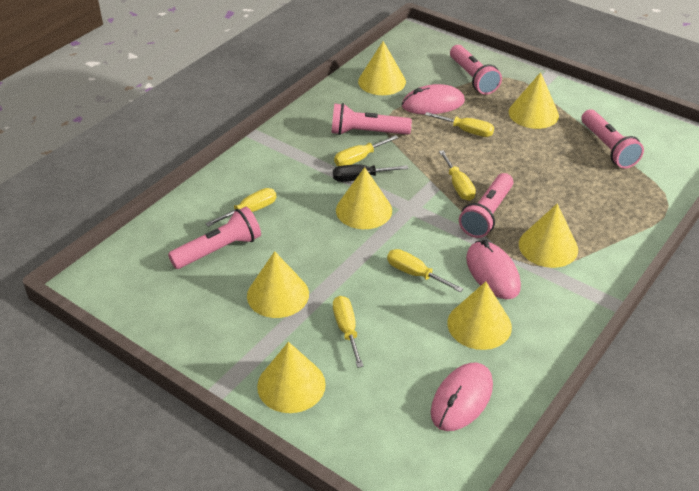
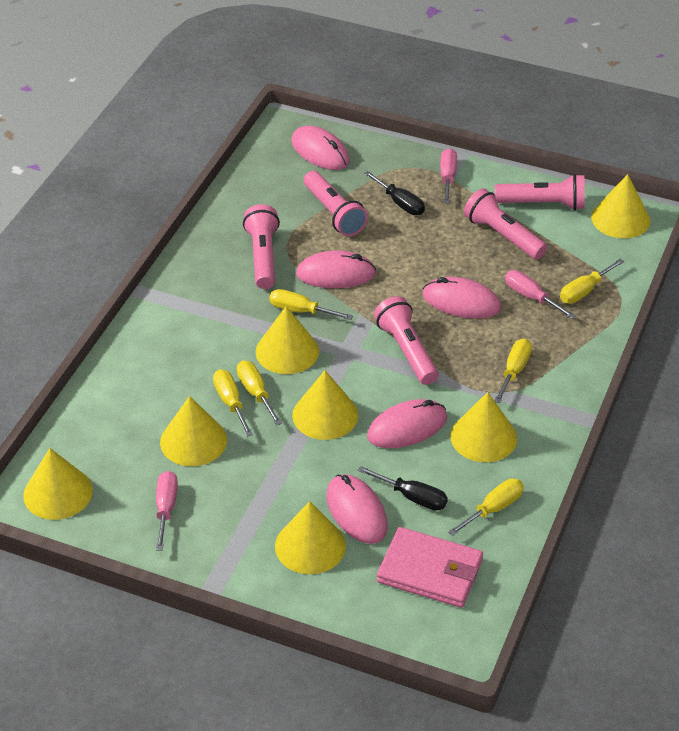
black screwdriver: [333,164,409,182] = 1 -> [358,466,448,511] [364,171,425,215] = 2
pink mouse: [402,84,465,114] [431,362,493,431] [466,240,521,299] = 3 -> [291,126,350,170] [296,251,376,288] [326,474,388,544] [367,399,447,448] [422,277,501,319] = 5
pink screwdriver: none = 0 -> [156,471,178,551] [440,148,457,203] [505,270,576,319] = 3
pink wallet: none = 0 -> [377,527,483,608] = 1

